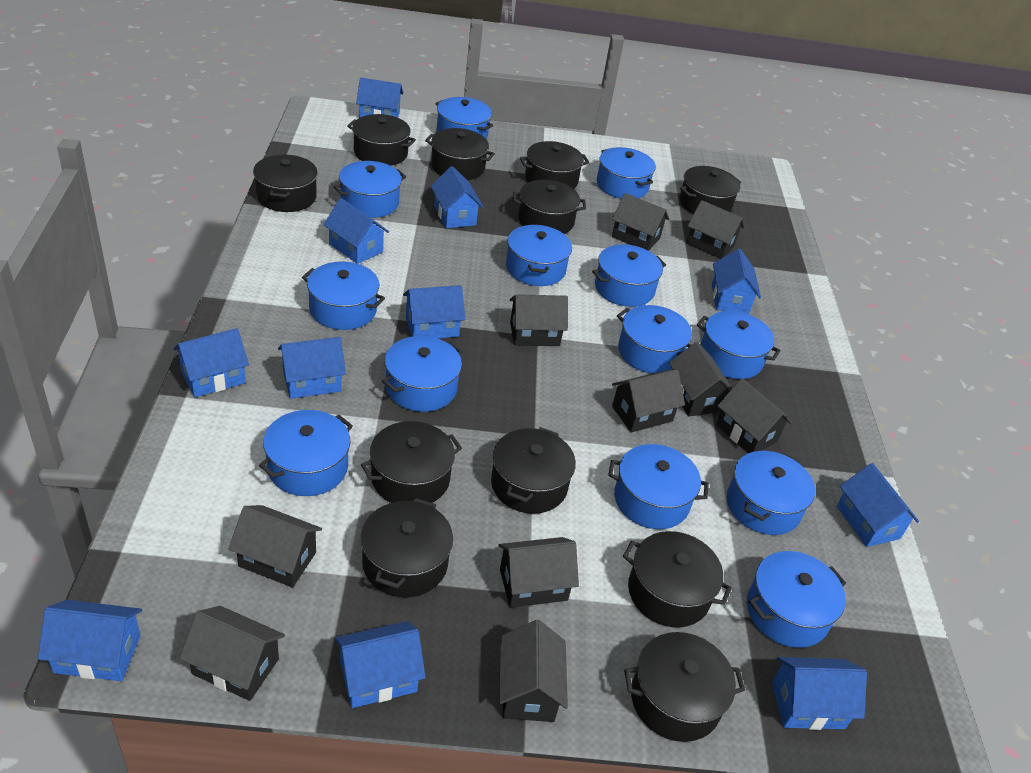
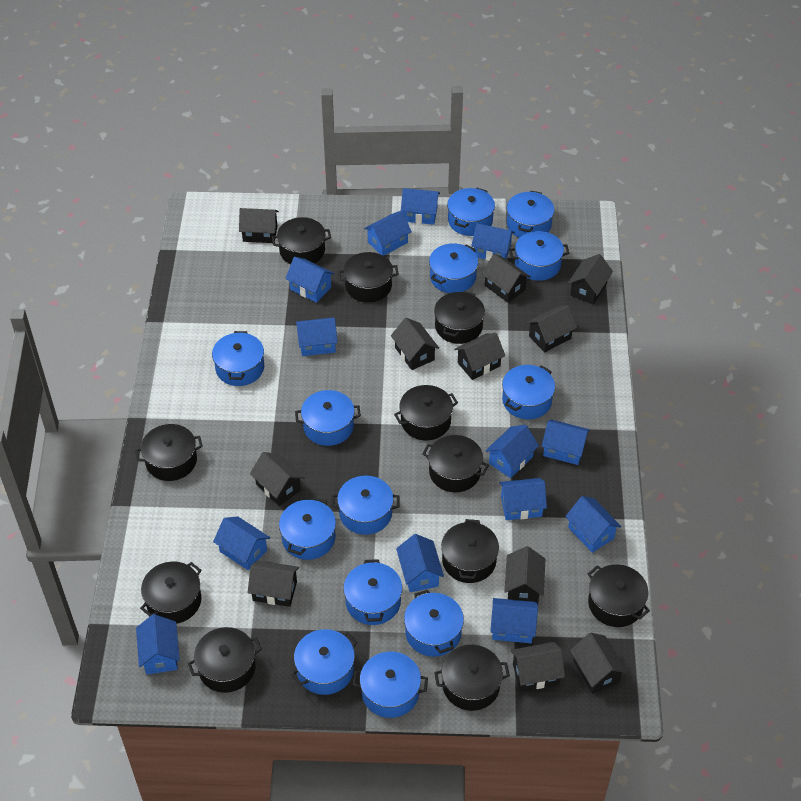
black house: [179,606,285,701] [229,505,322,588] [498,537,579,608] [499,620,568,722] [510,294,568,346] [612,193,669,251] [612,369,685,432] [669,342,732,416] [687,200,745,259] [716,378,792,453] = 10 -> [239,208,279,243] [248,560,299,607] [250,452,304,506] [391,318,439,370] [454,333,505,380] [481,254,530,303] [504,546,545,603] [511,642,565,691] [526,305,577,352] [568,254,613,305] [570,633,627,694] = 11
blue house: [38,600,142,681] [173,328,249,397] [278,337,346,399] [323,198,389,264] [335,621,425,708] [356,78,403,118] [403,285,465,338] [431,166,483,228] [712,249,761,314] [772,657,867,730] [837,463,919,547] = 11 -> [136,614,180,675] [213,516,270,570] [285,257,334,303] [296,318,338,356] [364,211,412,256] [396,534,444,592] [401,188,440,225] [471,223,515,261] [485,425,539,478] [490,598,538,643] [499,478,547,520] [542,420,590,465] [565,496,621,553] = 13

